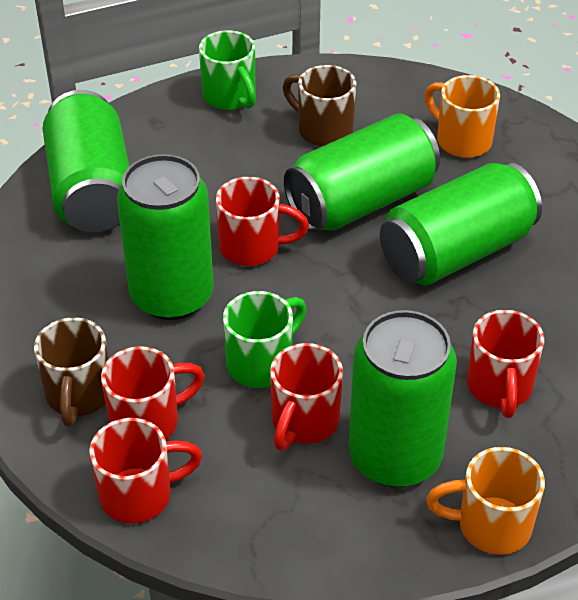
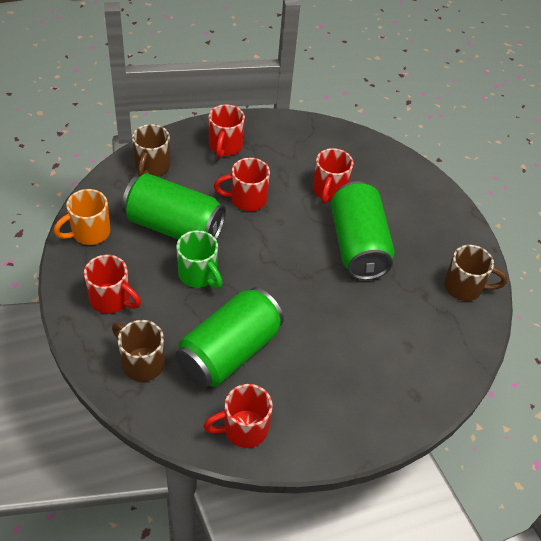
brown mug: [34,317,109,427] [283,65,356,147] = 2 -> [112,320,165,382] [132,124,170,176] [444,245,507,301] = 3
green can: [43,90,129,232] [117,154,214,320] [284,113,440,232] [349,310,457,487] [380,162,542,285] = 5 -> [122,173,226,240] [176,287,284,388] [330,181,395,280] = 3
green mug: [199,30,256,110] [223,291,306,388] = 2 -> [176,230,223,289] = 1
orange mug: [424,75,500,158] [426,447,545,555] = 2 -> [54,189,111,245] = 1

